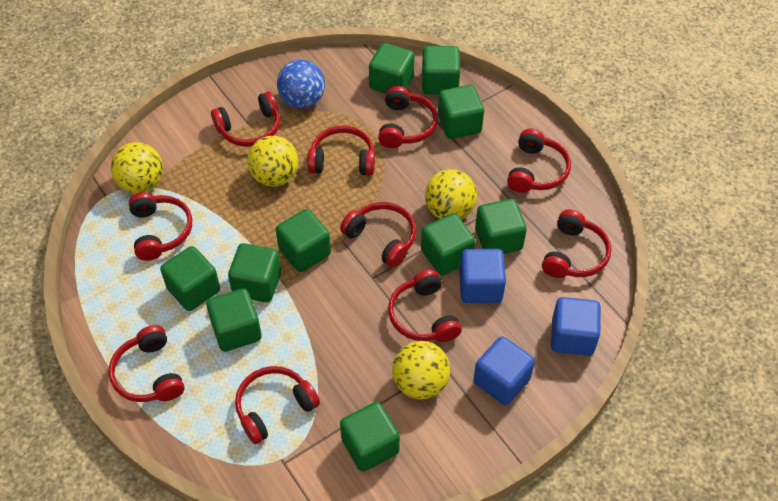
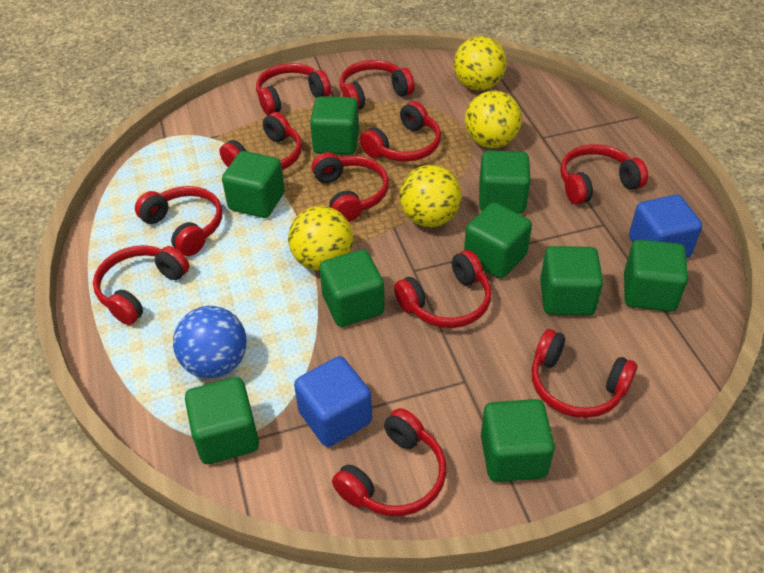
blue cube: [459,249,506,303] [474,336,535,405] [551,297,601,356] = 3 -> [294,356,372,447] [629,195,702,258] = 2
green cube: [160,246,220,311] [207,288,262,352] [228,243,281,302] [276,209,331,272] [340,402,400,472] [369,43,414,94] [421,213,475,276] [422,46,460,95] [438,85,484,139] [475,199,527,254] = 10 -> [185,377,259,464] [222,151,285,218] [310,96,359,155] [319,249,385,327] [464,202,532,278] [479,150,530,213] [481,399,555,482] [540,246,603,316] [624,239,688,312] = 9
red headphones: [108,325,185,402] [129,192,192,261] [211,91,280,147] [235,366,320,444] [307,125,375,176] [340,202,416,268] [378,86,438,148] [388,269,462,342] [507,129,571,193] [542,209,612,278] = 10 -> [93,245,190,325] [135,186,222,256] [219,112,302,170] [256,63,331,115] [312,152,389,222] [332,408,446,516] [340,60,415,109] [360,101,441,162] [394,250,491,328] [532,329,637,418] [560,144,648,205] = 11

